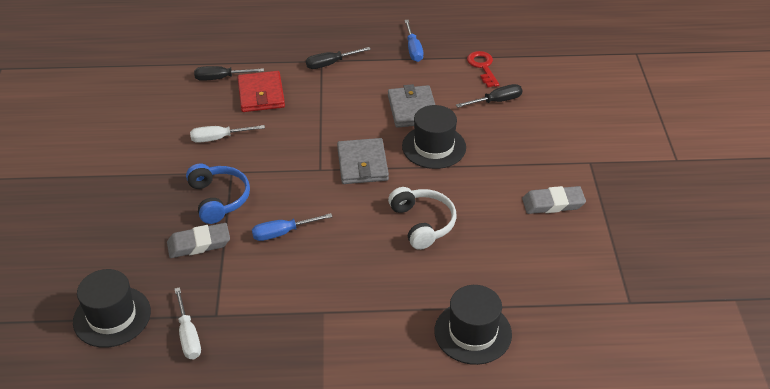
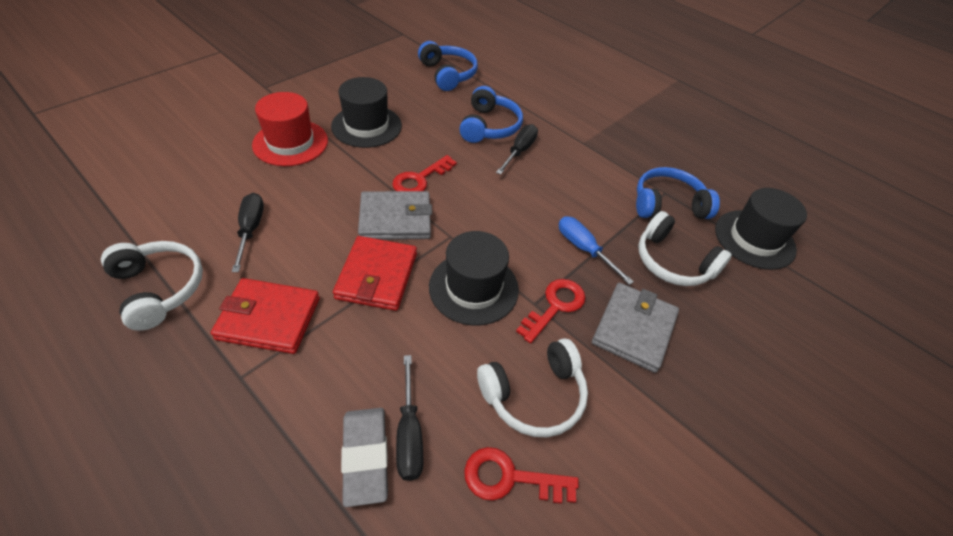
blue headphones: [186,163,250,224] = 1 -> [418,41,478,91] [459,86,523,143] [636,167,720,219] = 3
blue screwdriver: [252,213,333,241] [404,20,423,62] = 2 -> [559,216,634,285] = 1
grey eraser: [167,223,230,258] [522,186,586,214] = 2 -> [341,408,388,507] = 1
red hat: none = 0 -> [252,92,328,166] = 1
red key: [467,51,499,87] = 1 -> [392,155,457,191] [464,447,579,504] [516,279,586,343] = 3
red wallet: [238,71,285,112] = 1 -> [211,278,320,354] [333,236,417,311] = 2
white headphones: [388,187,456,250] = 1 -> [101,241,203,331] [477,338,588,437] [638,211,732,286] = 3
white screwdriver: [174,287,201,359] [190,125,265,143] = 2 -> none = 0

